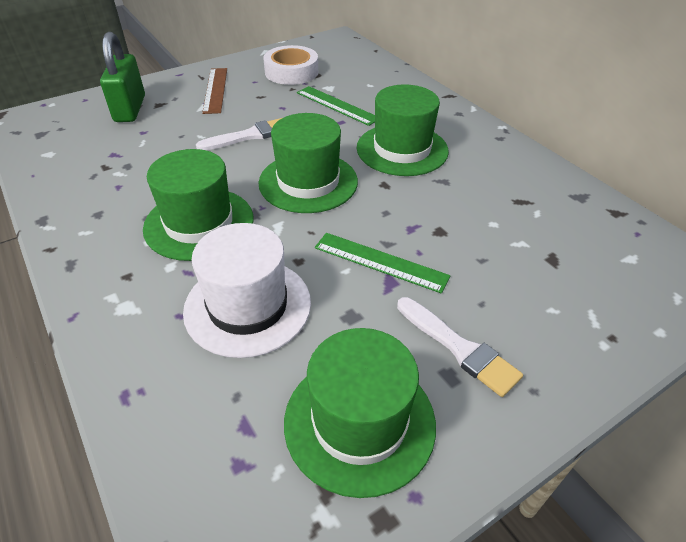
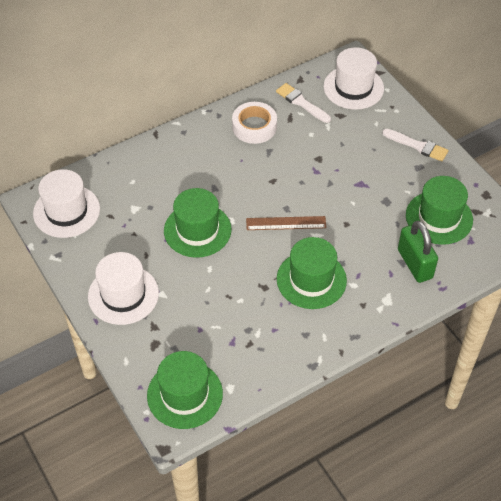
green ruler: [297,86,375,126] [315,233,450,294] = 2 -> none = 0
white hat: [183,223,311,358] = 1 -> [33,169,100,238] [88,252,159,325] [323,47,384,110] = 3

